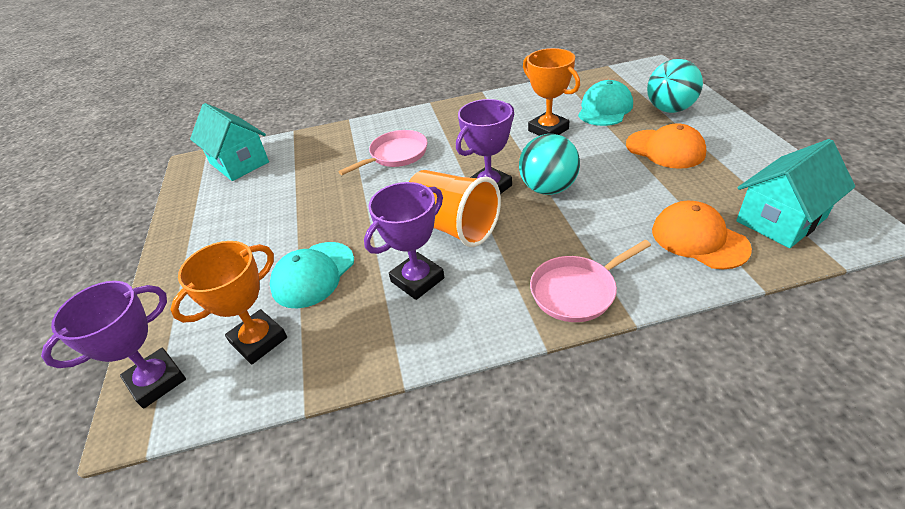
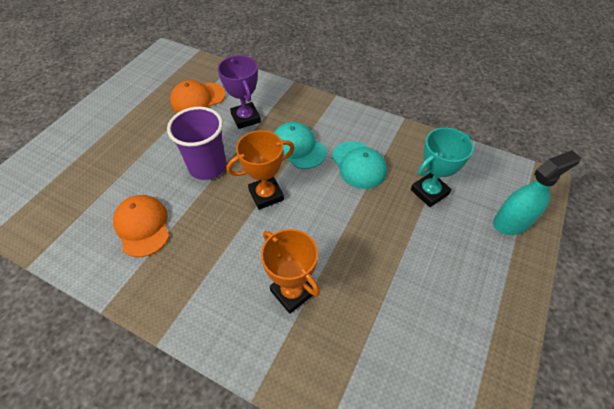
orange cup: [409,170,501,247] = 1 -> none = 0
pink pan: [338,130,428,175] [530,240,651,322] = 2 -> none = 0
purple cup: none = 0 -> [167,107,226,180] = 1
purple trophy: [41,281,186,409] [364,182,444,300] [456,99,514,194] = 3 -> [217,55,261,129] = 1
turquoise ball: [519,134,580,195] [647,59,703,113] = 2 -> none = 0
turquoise house: [190,103,269,181] [736,139,855,248] = 2 -> none = 0
turquoise spray bottle: none = 0 -> [493,150,581,235] = 1
turquoise trophy: none = 0 -> [411,127,474,207] = 1

